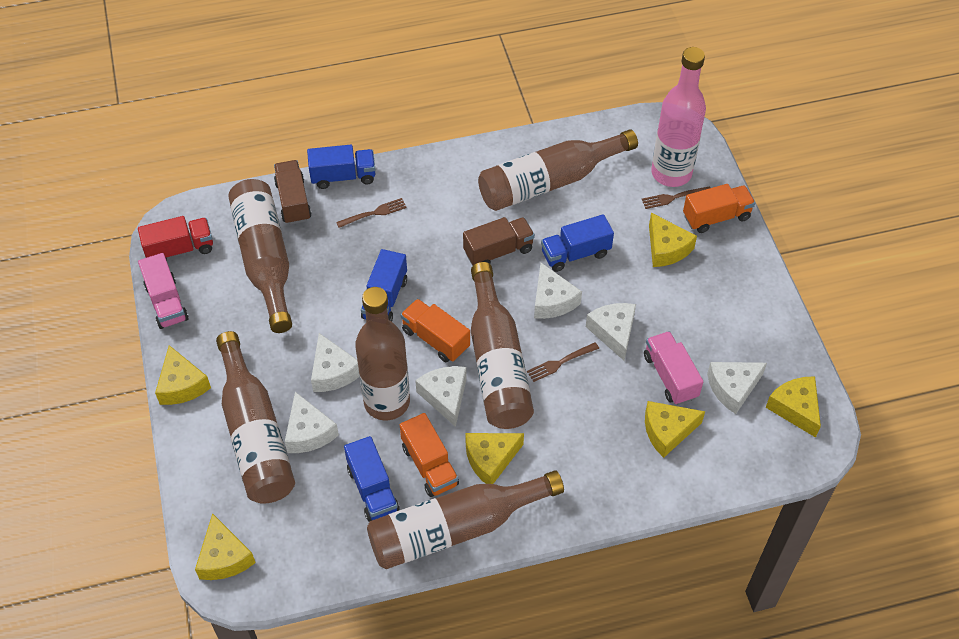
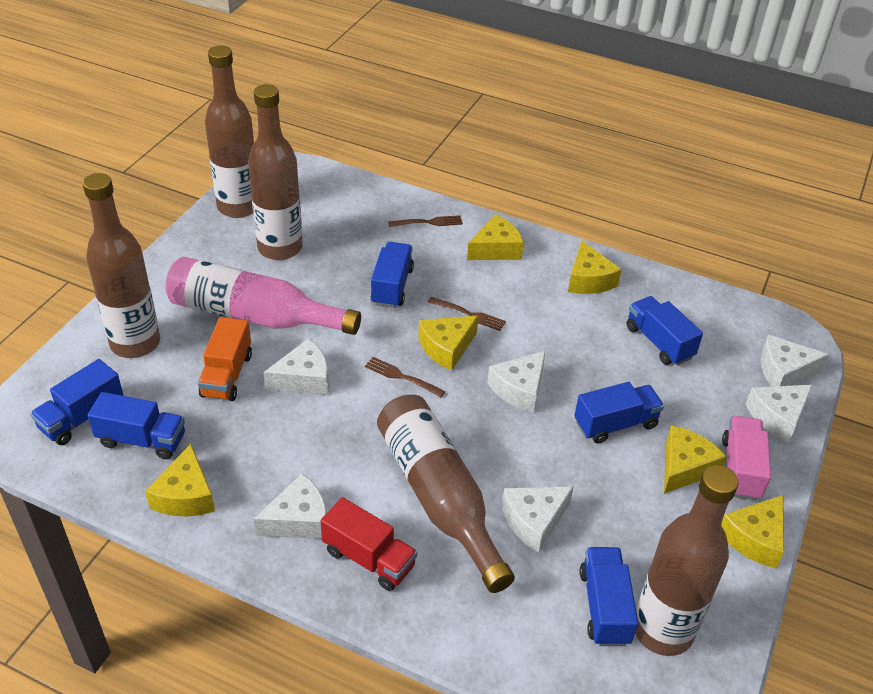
blue truck: [307,145,375,189] [344,436,399,522] [361,249,407,322] [541,214,614,272] = 4 -> [30,359,123,445] [87,392,185,459] [370,242,414,308] [574,382,664,444] [580,547,638,646] [627,296,703,366] = 6
brown bottle: [216,331,295,504] [228,179,292,333] [355,287,410,420] [367,470,564,569] [471,262,534,429] [478,129,638,211] = 6 -> [83,173,160,358] [205,45,254,218] [248,84,303,260] [377,395,515,593] [635,465,739,656] = 5
brown truck: [274,160,312,224] [463,217,535,266] = 2 -> none = 0
orange truck: [400,299,470,362] [400,413,459,497] [683,184,755,233] = 3 -> [198,317,252,401] = 1
pink truck: [138,253,189,329] [644,331,703,405] = 2 -> [722,416,771,500] = 1

